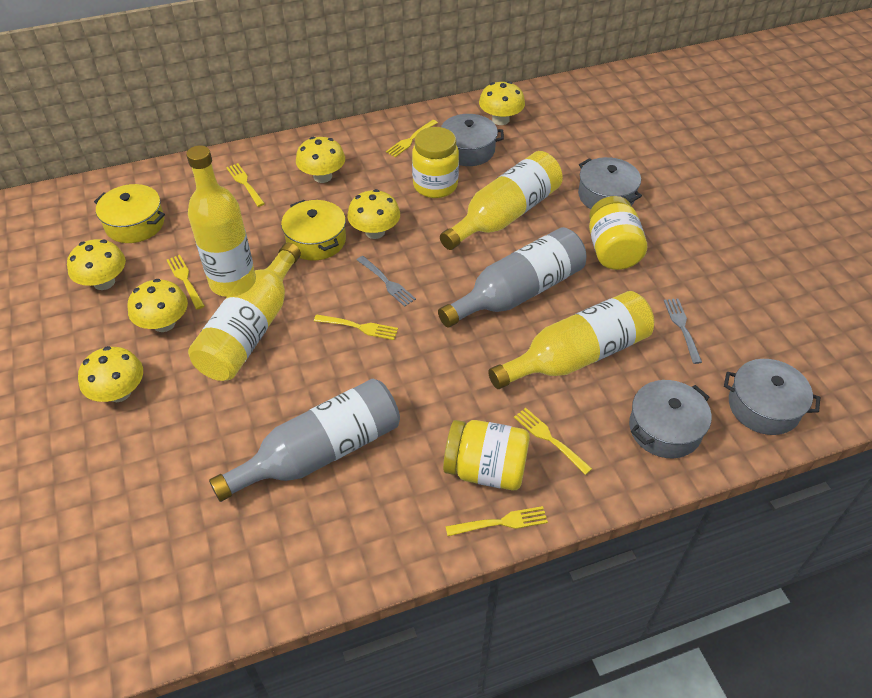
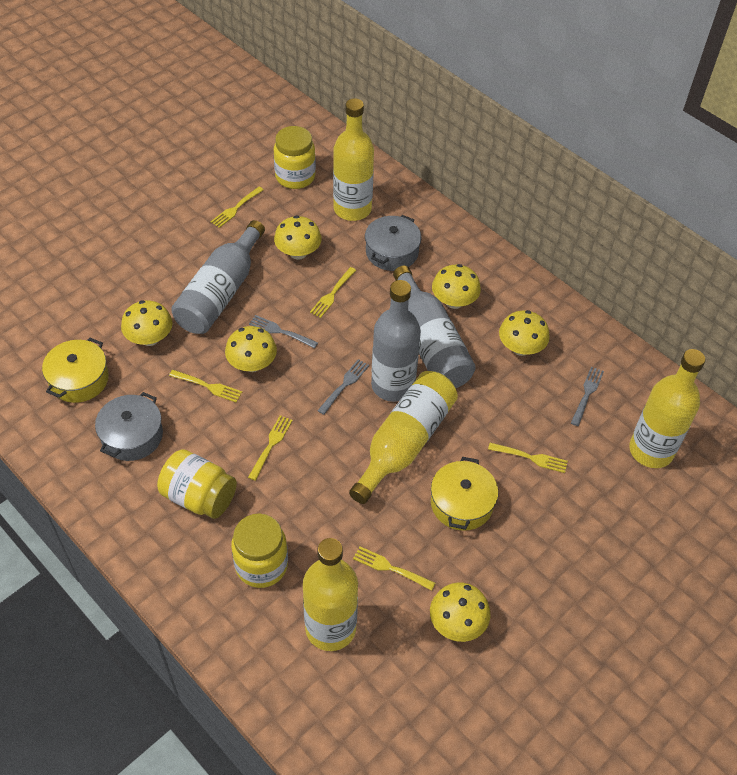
grey bottle: [209,379,400,502] [438,227,586,327] = 2 -> [171,220,265,334] [371,280,421,402] [393,265,476,388] = 3
grey fork: [357,256,416,307] [664,298,702,364] = 2 -> [249,315,318,348] [317,359,369,415] [571,367,604,426] = 3
grey pot: [441,114,504,166] [578,157,642,209] [629,380,712,458] [724,359,820,435] = 4 -> [95,392,163,461] [365,215,421,271] = 2

